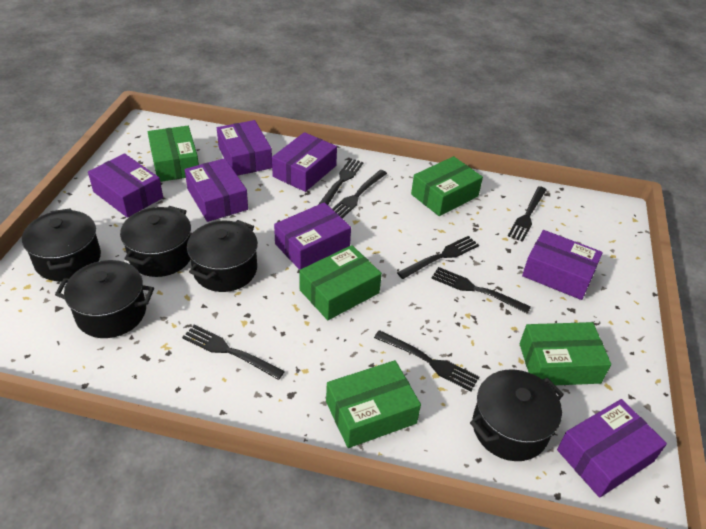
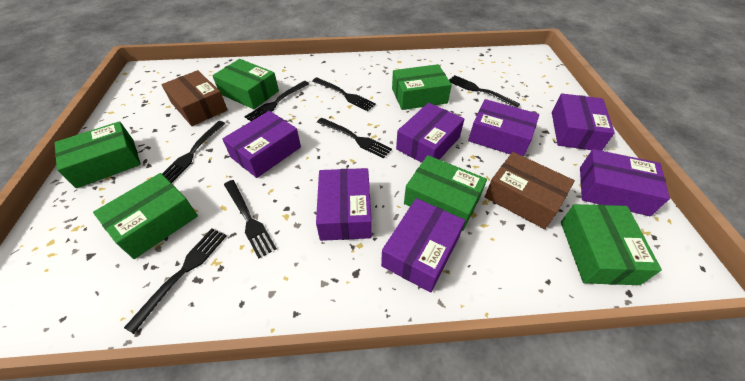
black pot: [22,208,101,281] [55,260,154,338] [120,206,191,277] [187,220,258,292] [470,369,564,461] = 5 -> none = 0
brown box: none = 0 -> [161,70,228,126] [485,152,575,229] = 2
green box: [148,126,199,182] [300,245,382,320] [326,360,421,448] [411,156,483,216] [520,322,611,385] = 5 -> [55,121,141,188] [93,173,198,259] [212,59,279,109] [392,64,452,110] [404,155,487,231] [561,204,662,285] = 6

